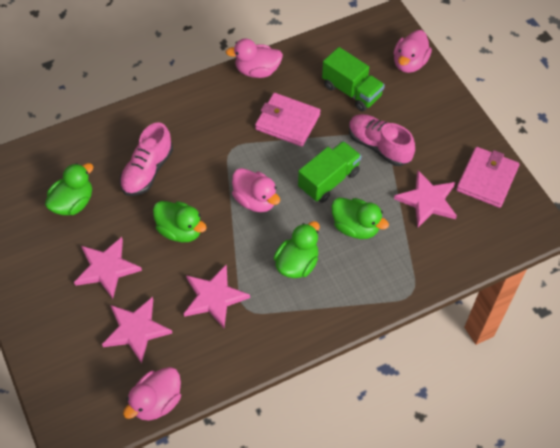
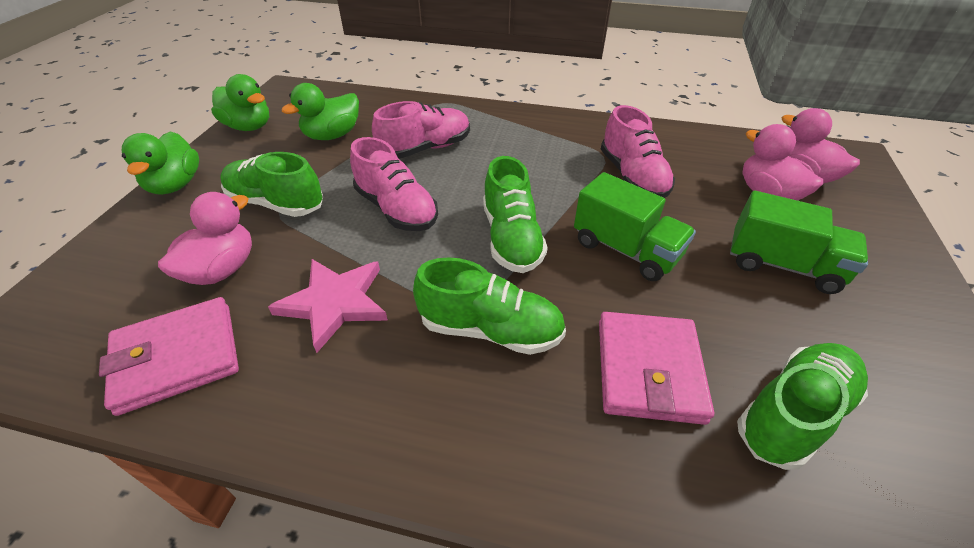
green duck: [45,163,94,215] [153,201,207,242] [274,221,320,278] [331,198,389,239] = 4 -> [122,131,199,195] [211,74,269,131] [281,83,359,140] = 3
green shoe: none = 0 -> [220,152,323,217] [413,257,566,355] [483,156,548,273] [737,343,868,470] = 4
pink duck: [123,367,181,421] [226,39,283,78] [232,168,280,212] [394,30,432,73] = 4 -> [158,192,252,285] [742,124,823,200] [782,108,860,184] = 3
pink shoe: [120,122,173,196] [349,114,415,166] = 2 -> [350,137,438,231] [372,101,470,159] [601,105,675,198] = 3
pink star: [74,237,142,299] [102,297,172,363] [184,265,250,328] [394,171,457,227] = 4 -> [268,259,388,353] = 1

